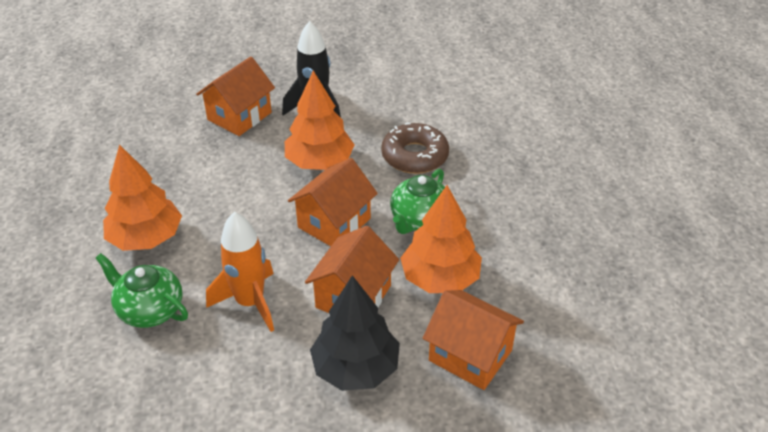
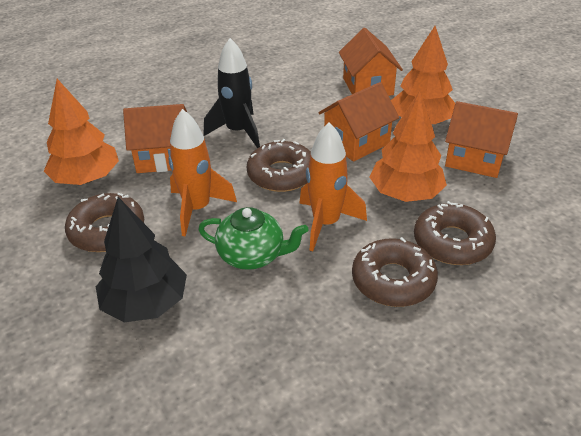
brown donut: [381,123,449,174] = 1 -> [65,193,144,252] [247,139,311,192] [352,237,438,307] [414,201,496,265] = 4
green teapot: [96,253,188,328] [390,169,445,234] = 2 -> [198,207,308,270] = 1
orange rocket: [206,211,274,332] = 1 -> [169,109,237,237] [299,122,367,251] = 2

